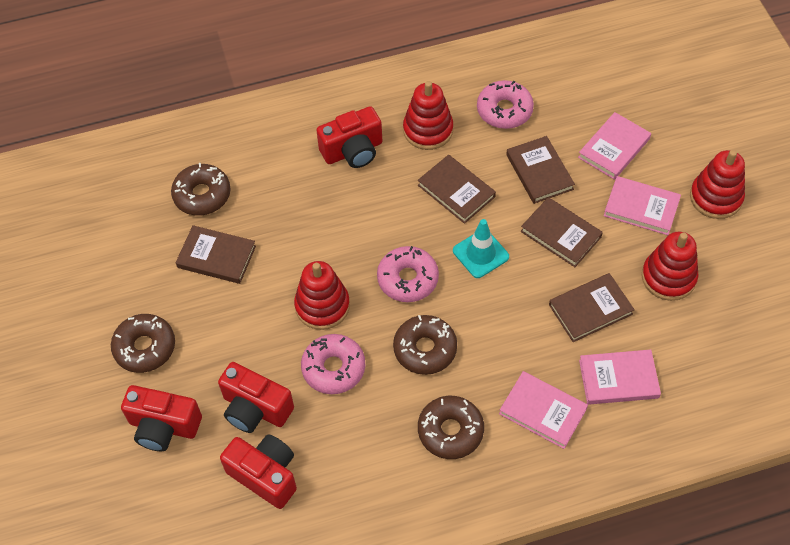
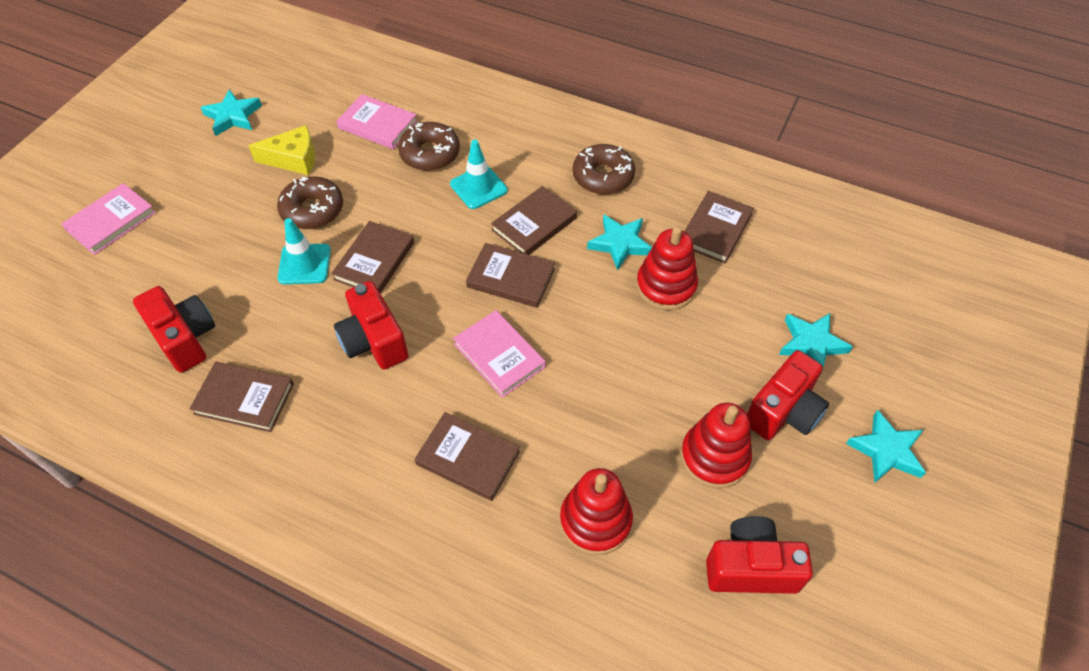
brown book: [176,225,256,284] [418,155,496,224] [506,136,575,204] [521,197,603,267] [549,273,635,342] = 5 -> [190,361,294,432] [331,221,414,294] [415,412,520,501] [466,243,555,308] [491,186,577,255] [685,191,754,264] = 6
brown donut: [111,314,175,373] [171,163,231,216] [393,315,457,375] [418,396,484,459] = 4 -> [277,176,343,229] [398,122,460,171] [573,144,635,195] = 3
pink book: [499,371,588,449] [578,112,651,180] [579,349,661,405] [603,176,681,235] = 4 -> [61,183,156,255] [336,94,418,149] [453,310,546,398] = 3
pink donut: [301,334,366,394] [377,246,439,302] [477,80,534,129] = 3 -> none = 0
red stacking toy: [294,261,350,330] [403,81,453,150] [642,231,698,301] [690,150,745,219] = 4 -> [560,468,633,555] [636,226,698,310] [681,403,752,489] = 3
turquoise star: none = 0 -> [200,89,262,136] [587,214,652,271] [779,313,853,370] [846,410,926,483] = 4
turquoise traffic cone: [453,219,509,278] = 1 -> [277,218,331,284] [450,140,508,209] = 2
yellow cheese: none = 0 -> [248,125,315,175] = 1

